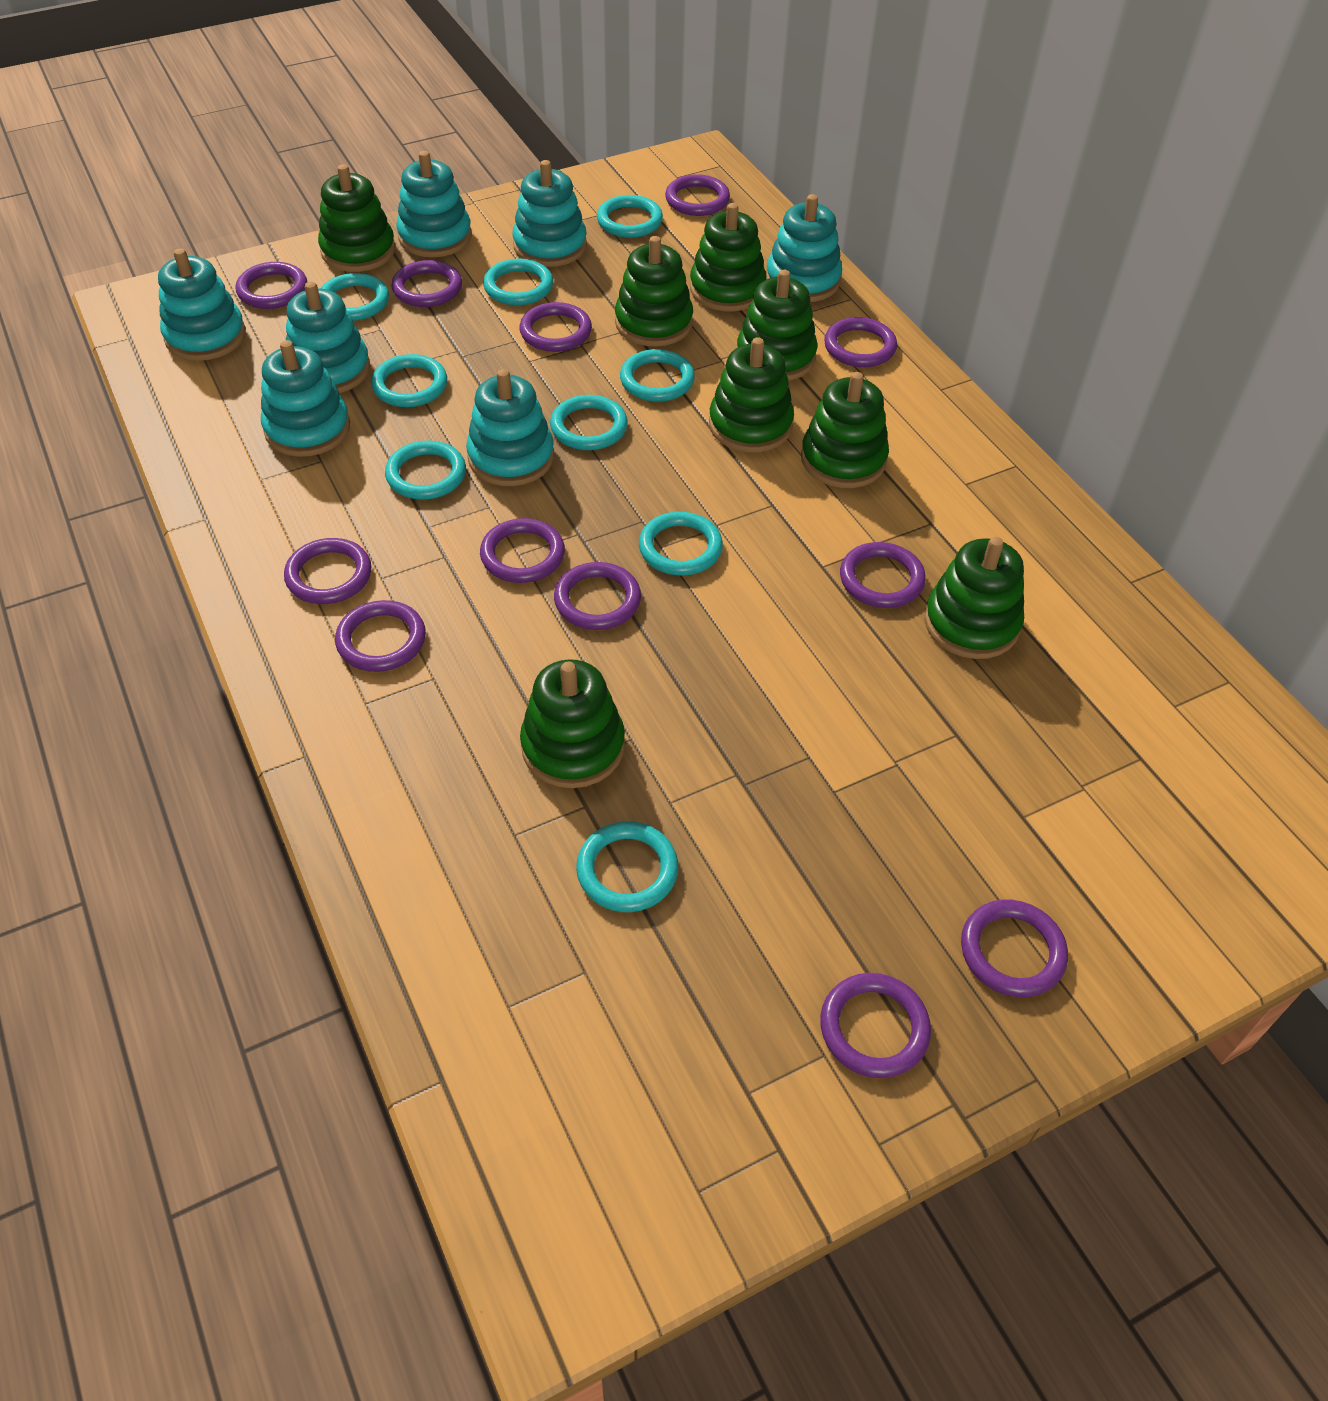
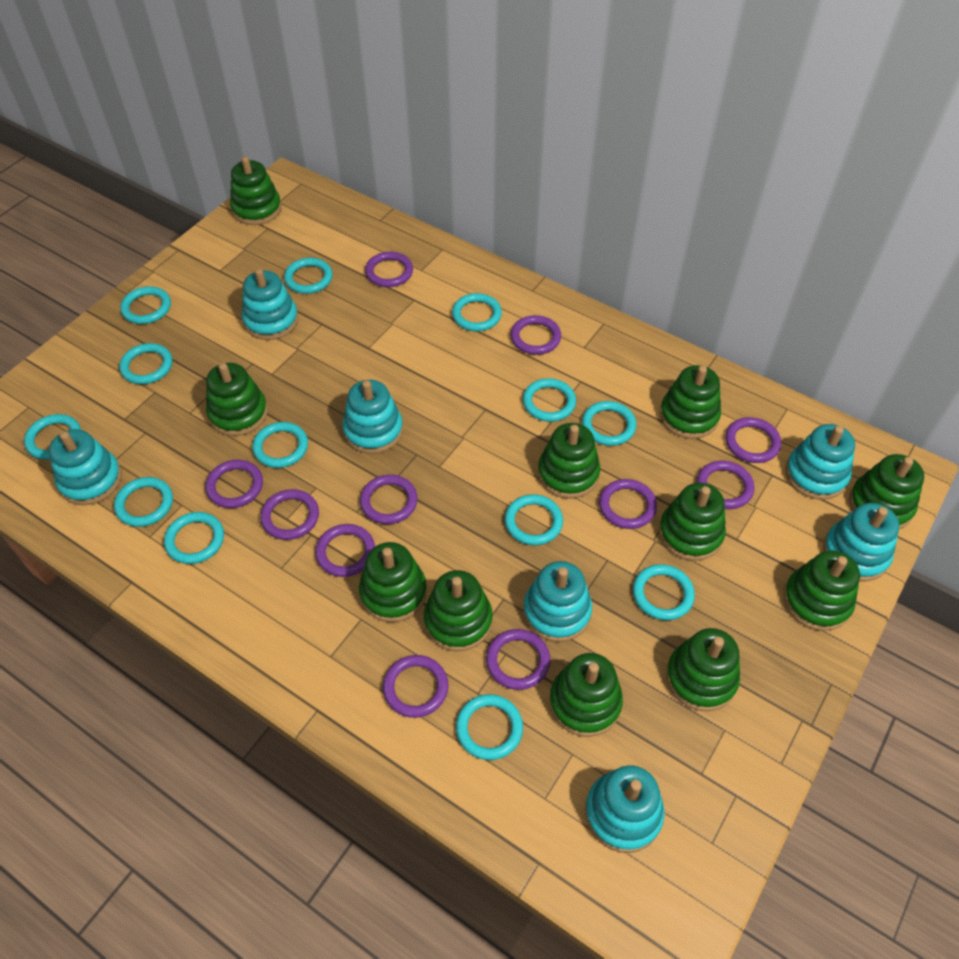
green stacking toy: [318,164,396,272] [520,659,625,788] [615,236,693,347] [690,203,766,311] [709,337,794,452] [737,270,817,381] [801,372,889,488] [924,537,1024,659] = 8 -> [206,363,268,436] [230,156,282,225] [359,542,427,622] [424,570,493,651] [538,423,600,499] [549,653,623,737] [659,483,726,561] [660,365,721,439] [666,628,740,711] [783,550,860,631] [849,454,924,529] = 11
purple ring: [235,262,307,309] [284,538,371,604] [335,600,426,672] [391,260,462,307] [480,518,565,583] [519,302,592,352] [554,562,641,630] [665,174,730,216] [820,973,931,1078] [824,317,897,367] [840,542,926,608] [961,900,1068,997] = 12 -> [205,460,263,508] [260,489,319,540] [315,524,375,577] [360,475,418,524] [365,252,413,287] [383,655,449,718] [486,629,550,690] [511,315,561,355] [599,479,657,529] [697,461,754,509] [725,417,781,463] = 11
turquoise ring: [321,273,389,321] [371,354,447,407] [385,441,466,500] [483,259,553,305] [550,395,628,450] [576,821,678,912] [597,195,663,238] [620,349,695,402] [639,512,723,576] = 9 -> [24,414,81,460] [114,477,173,527] [119,343,172,384] [120,286,171,324] [164,512,224,564] [252,422,308,468] [284,258,333,294] [452,293,502,331] [456,694,523,760] [505,494,563,545] [523,378,576,422] [582,401,636,446] [633,564,695,620] = 13

